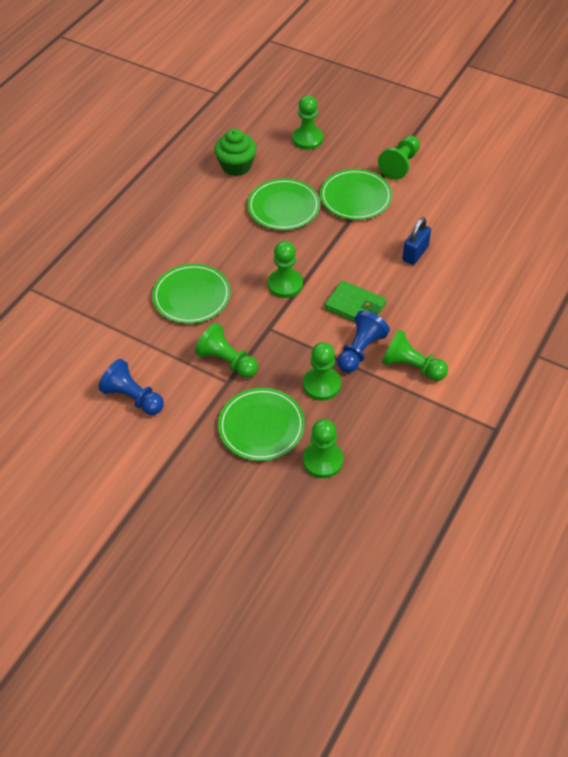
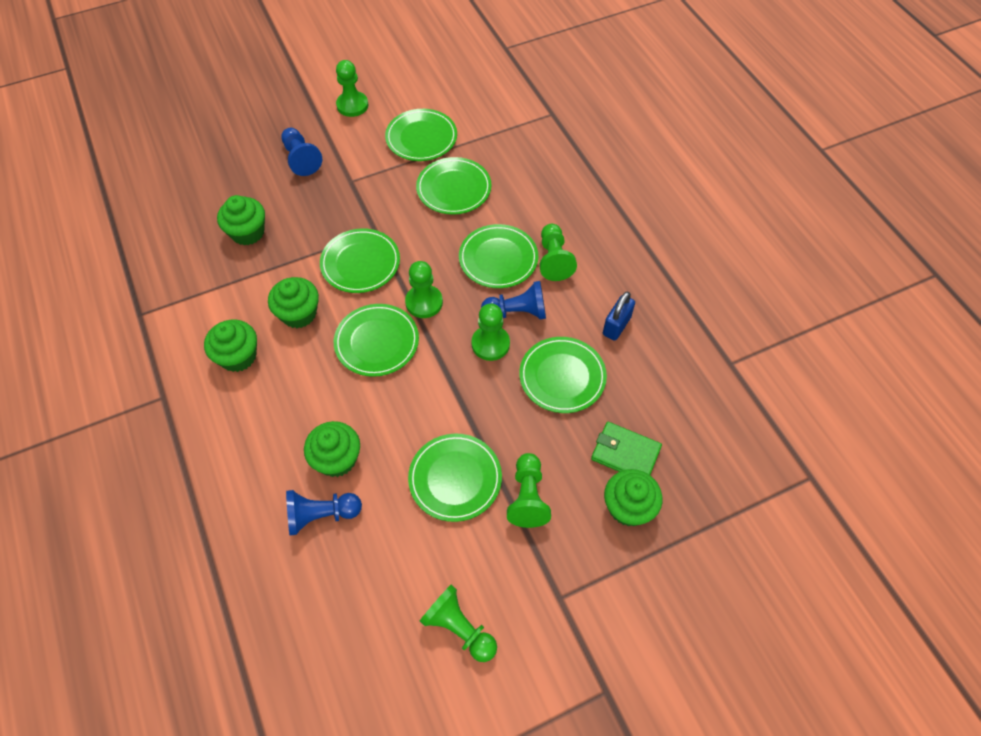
blue pawn: [99,359,164,415] [337,310,390,373] = 2 -> [281,128,322,176] [286,490,362,535] [481,281,546,319] = 3
green cupcake: [214,129,257,176] = 1 -> [204,319,257,372] [217,195,265,245] [268,277,319,328] [304,421,360,477] [604,469,662,526] = 5
green pawn: [195,323,258,378] [268,241,303,298] [292,95,323,150] [303,342,341,401] [303,419,343,478] [378,136,420,180] [382,329,448,381] = 7 -> [336,60,368,117] [405,261,443,318] [420,584,497,662] [471,304,510,361] [507,453,551,528] [539,224,577,281] = 6
green plate: [152,264,231,324] [218,388,305,461] [247,178,320,230] [320,169,392,220] = 4 -> [320,228,400,293] [334,304,419,377] [385,109,457,161] [408,434,502,522] [416,157,491,215] [459,224,538,288] [519,337,607,413] = 7

